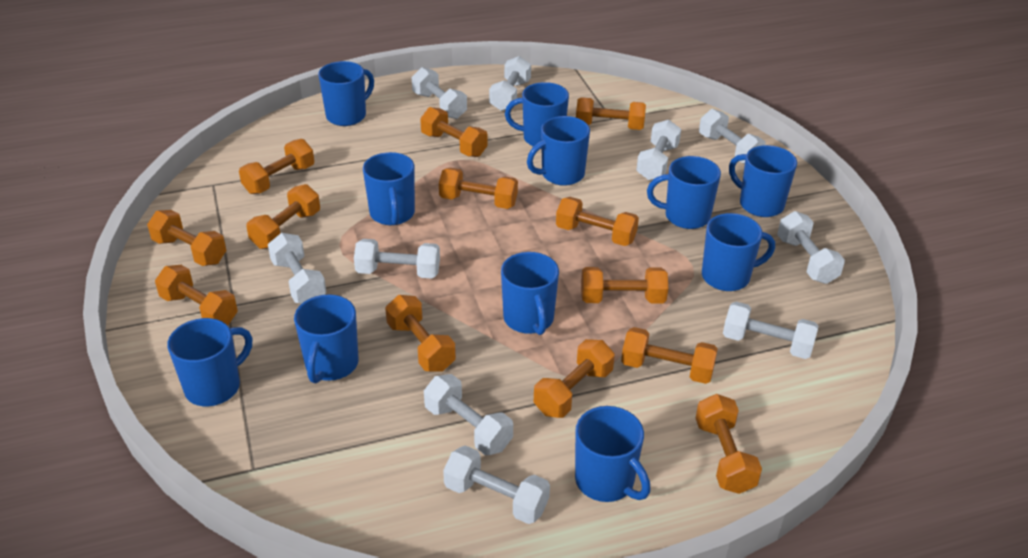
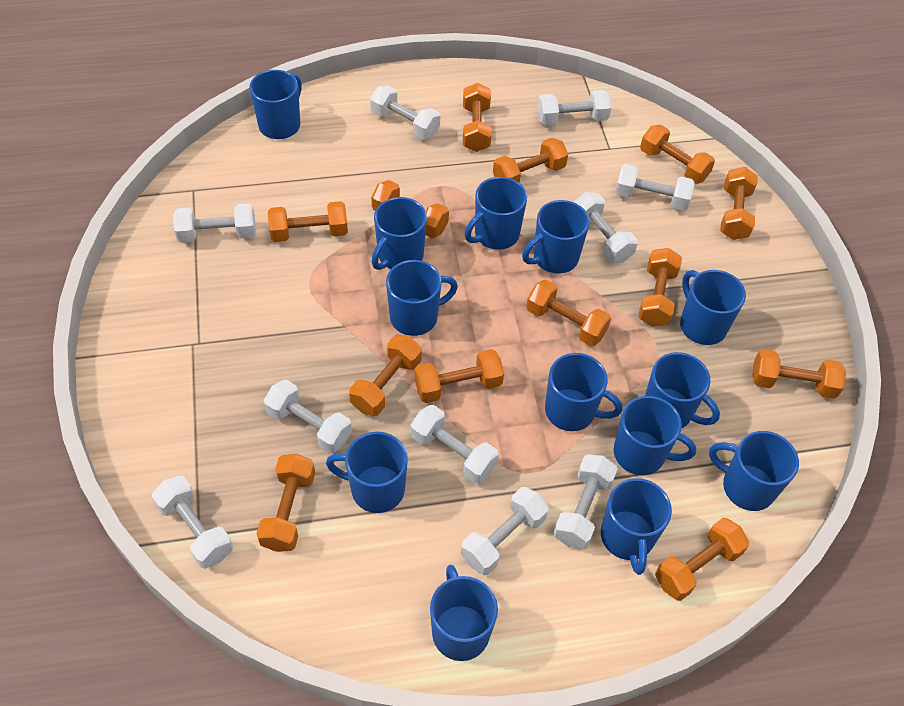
blue mug: [167,318,252,406] [294,294,359,383] [318,61,374,126] [363,152,415,225] [501,252,559,335] [505,82,569,149] [527,116,590,186] [575,406,651,502] [647,156,721,229] [702,213,775,291] [729,145,797,217] = 11 -> [249,70,302,139] [326,432,408,513] [372,197,427,270] [386,260,458,336] [430,565,498,661] [465,177,527,250] [522,200,590,273] [545,353,623,431] [601,478,672,575] [614,396,696,475] [645,352,720,428] [680,270,746,345] [709,431,799,511] = 13

